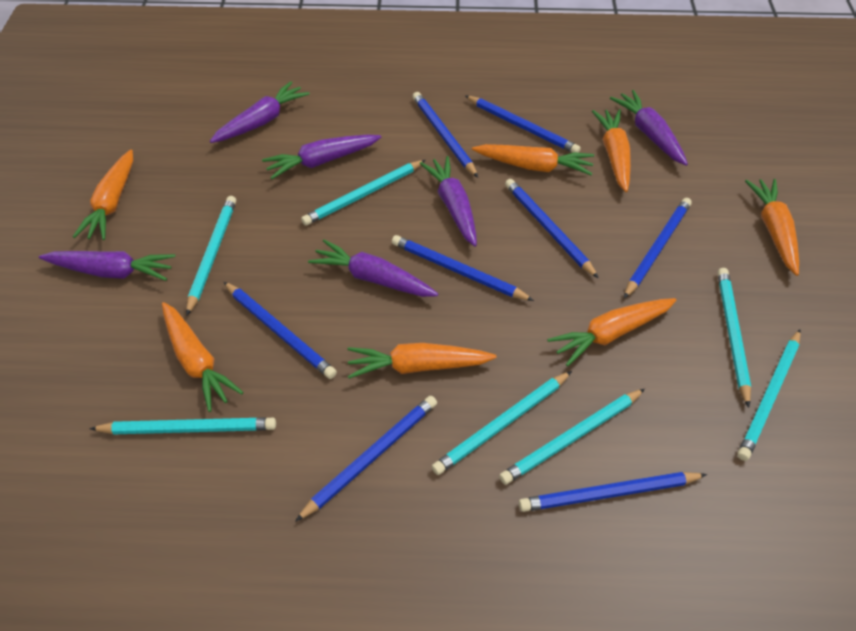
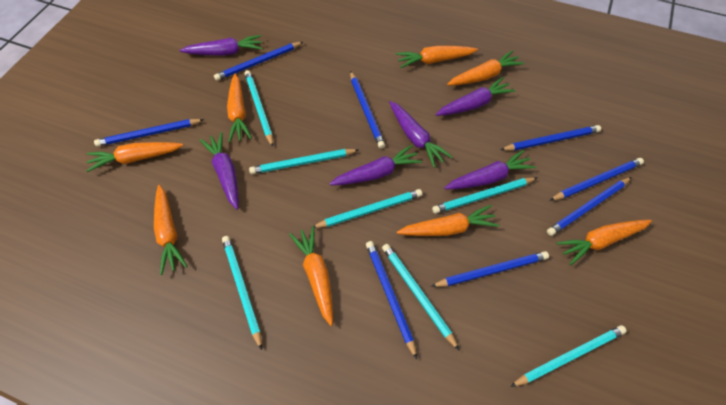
orange carrot: [73,149,133,240] [162,302,243,412] [347,343,497,379] [472,144,594,176] [547,298,676,366] [592,109,631,192] [745,179,799,276] = 7 -> [86,142,183,172] [154,185,187,275] [227,73,252,143] [289,226,333,326] [396,46,478,68] [397,205,499,236] [447,50,525,86] [556,220,652,265] = 8

